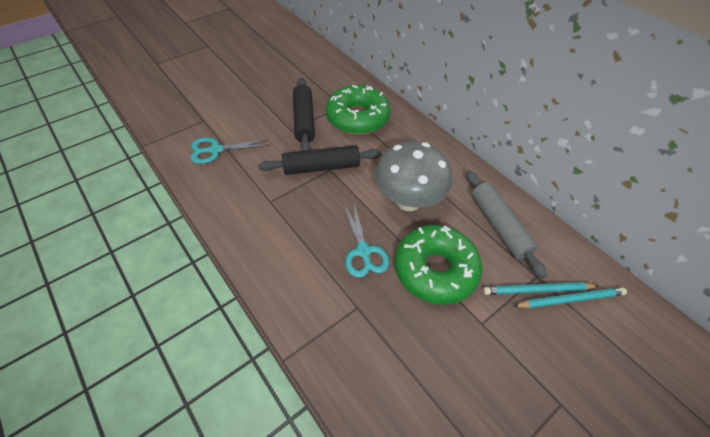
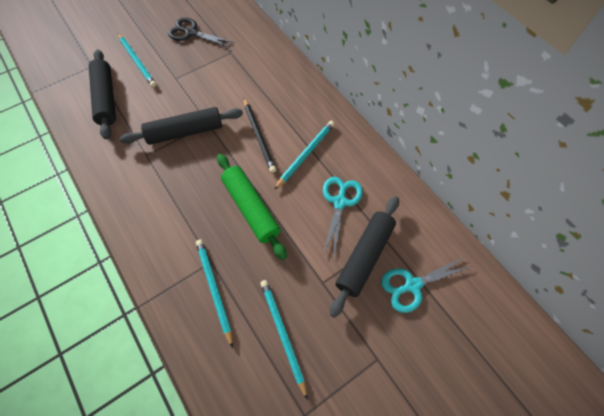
black pencil: none = 0 -> [243,98,276,173] = 1
black rolling pin: [259,145,382,175] [293,78,315,151] = 2 -> [89,49,116,139] [120,107,243,145] [330,196,399,318] = 3
black scissors: none = 0 -> [168,18,235,48] = 1
green donut: [326,85,390,135] [395,225,482,305] = 2 -> none = 0
green rolling pin: none = 0 -> [217,154,287,260] = 1
grey mushroom: [375,141,452,211] = 1 -> none = 0
grey rolling pin: [466,171,547,278] = 1 -> none = 0
turquoise pencil: [483,282,599,295] [514,287,627,308] = 2 -> [118,34,156,87] [196,239,233,348] [260,280,308,400] [274,121,334,190] = 4

